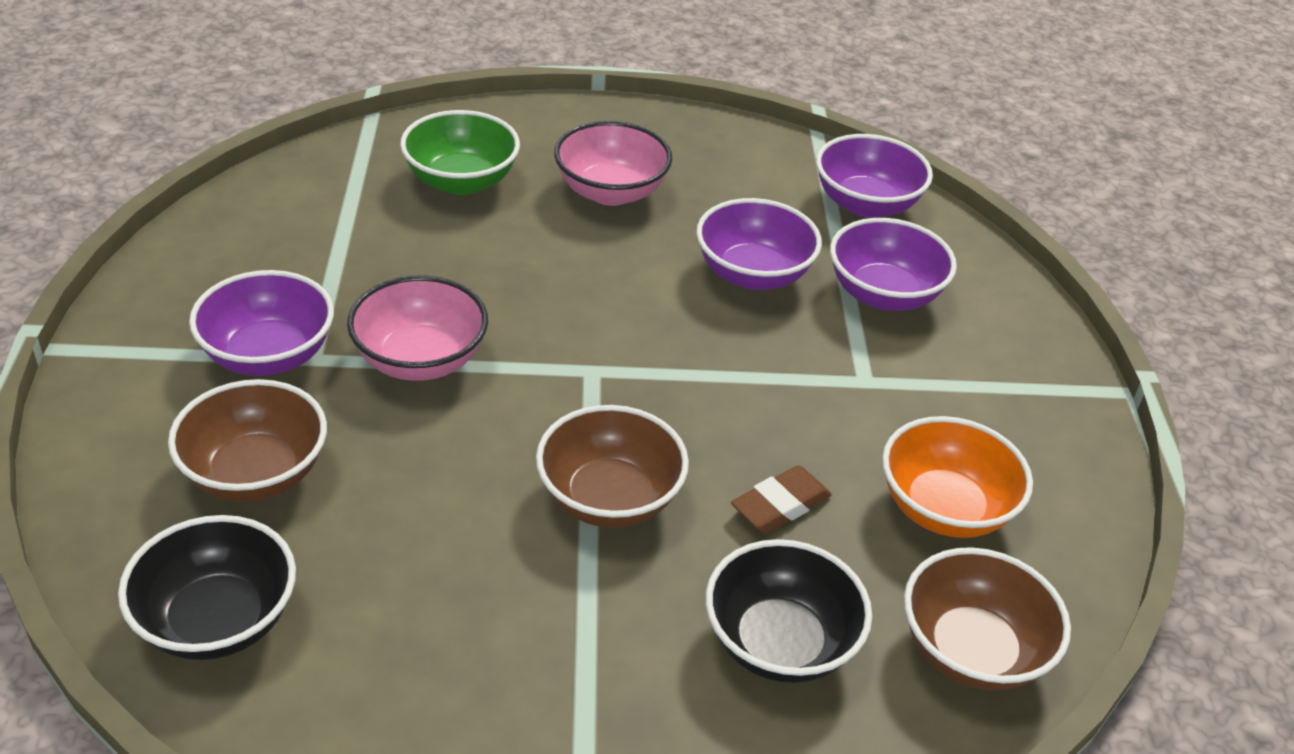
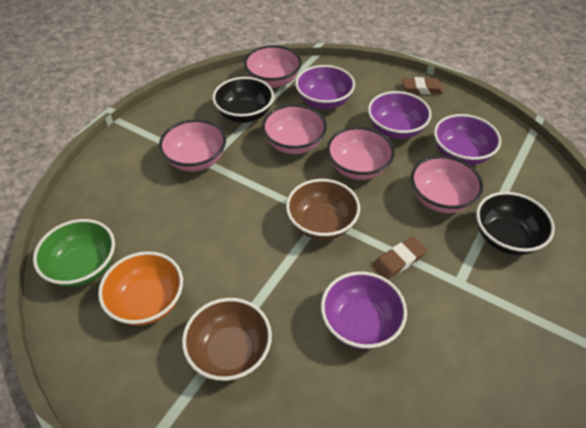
brown bowl: [168,379,327,502] [536,405,689,528] [904,547,1071,690] = 3 -> [182,298,272,381] [286,179,360,240] = 2
brown eraser: [731,465,832,533] = 1 -> [373,237,427,279] [402,77,443,94] = 2
pink bowl: [347,276,488,381] [554,121,672,206] = 2 -> [159,119,226,172] [244,45,302,88] [262,104,327,154] [327,127,395,180] [411,156,483,213] = 5

